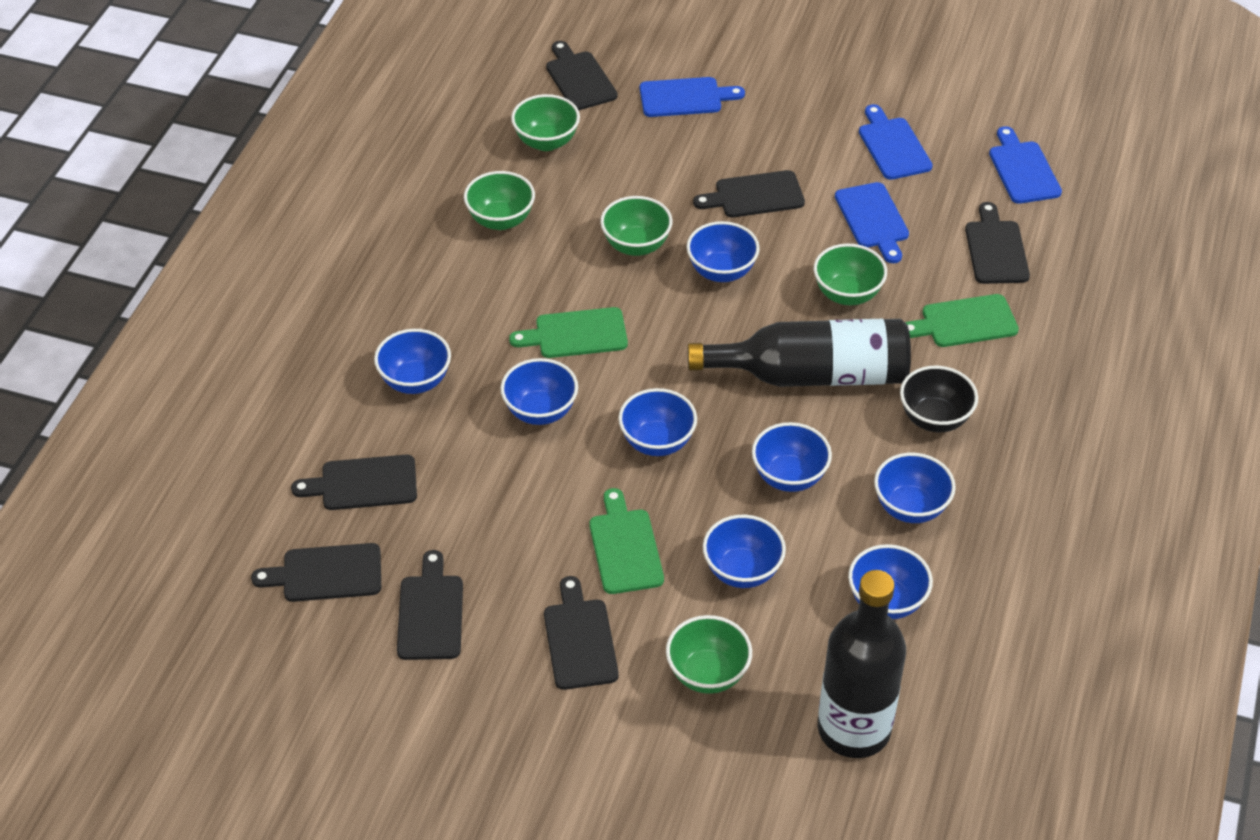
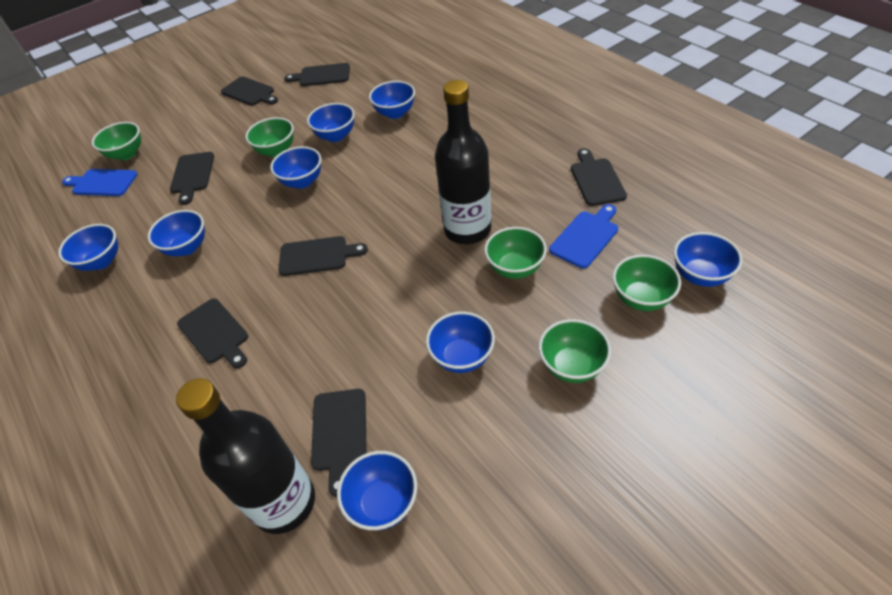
black bowl: [900,366,978,432] = 1 -> none = 0
blue cutting board: [640,77,745,117] [835,182,909,263] [859,104,933,180] [989,126,1062,204] = 4 -> [62,169,138,196] [549,204,618,269] = 2
green cutting board: [509,307,628,358] [589,488,664,594] [905,294,1019,347] = 3 -> none = 0

